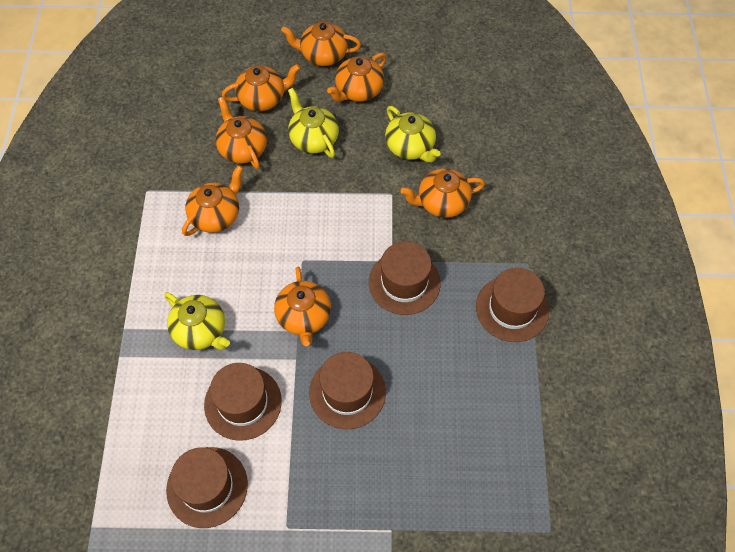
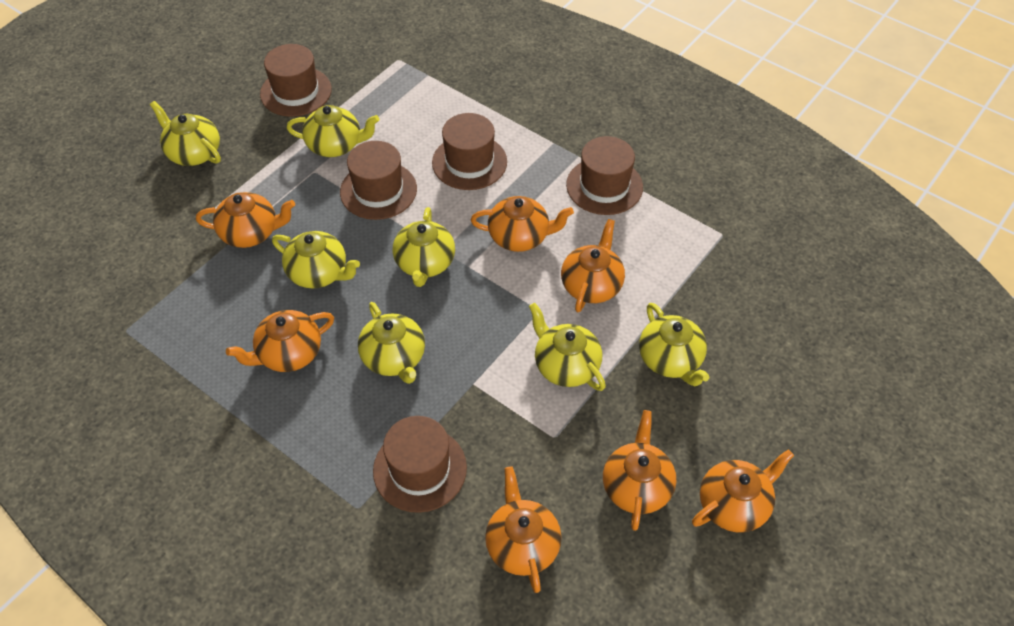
yellow teapot: [164,292,230,350] [288,88,339,158] [385,106,441,163] = 3 -> [150,101,221,166] [272,231,360,289] [287,105,379,157] [358,302,425,384] [393,207,455,287] [529,303,606,391] [639,303,710,386] = 7

